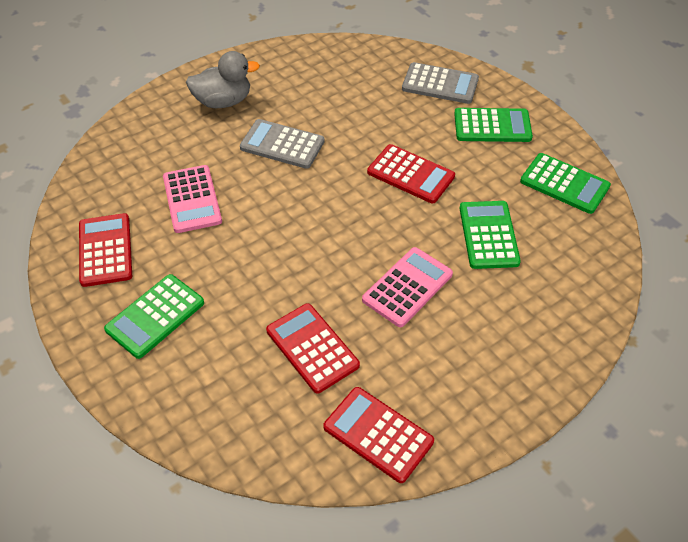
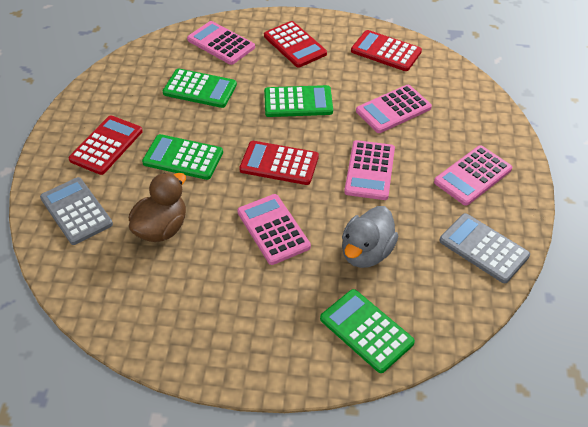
brown duck: none = 0 -> [129,173,186,242] = 1
pink calculator: [163,165,222,233] [362,247,453,327] = 2 -> [187,21,255,65] [237,194,311,265] [344,140,395,200] [356,85,432,133] [434,145,512,206] = 5

